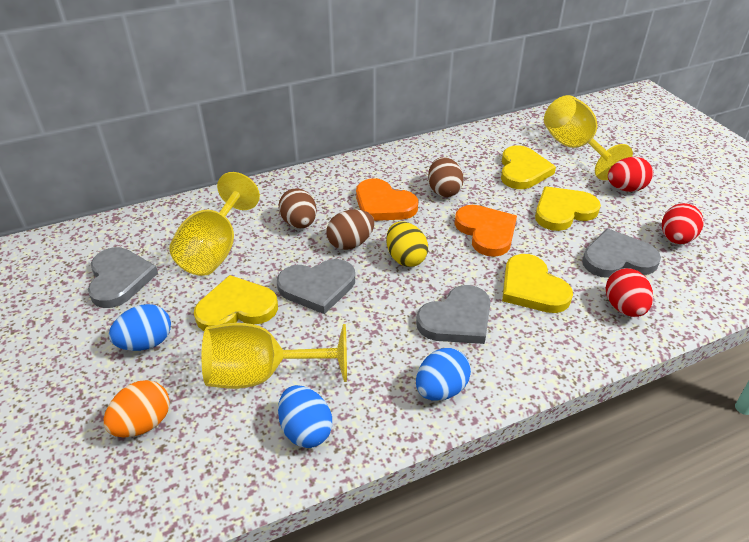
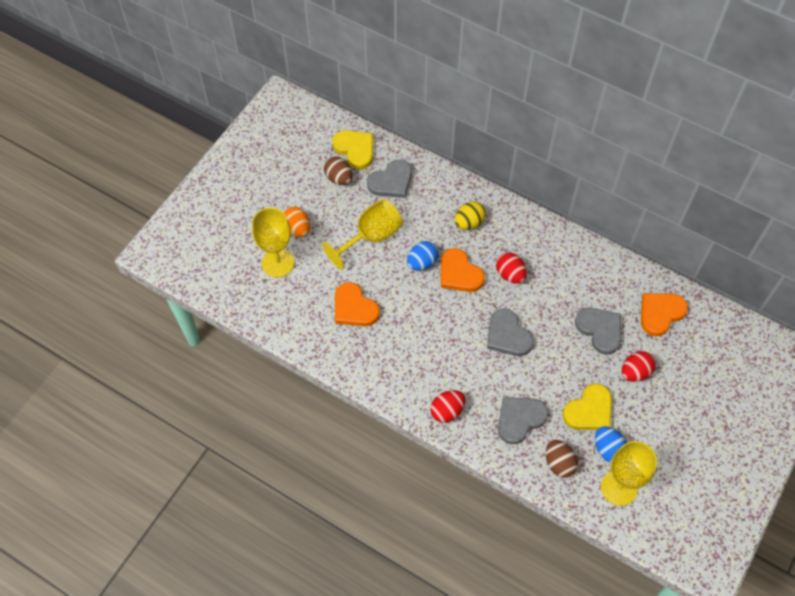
blue egg: [109,304,171,351] [278,385,332,448] [416,348,471,401] = 3 -> [407,241,438,271] [595,426,627,463] = 2
brown egg: [279,188,317,228] [326,209,374,250] [428,157,464,197] = 3 -> [324,156,352,185] [546,440,578,478] = 2
orange heart: [356,178,418,221] [455,205,517,257] = 2 -> [335,282,380,326] [441,248,485,292] [641,293,688,336] = 3
yellow heart: [194,275,278,331] [501,145,556,189] [502,254,573,313] [535,186,601,231] = 4 -> [332,130,373,169] [563,383,612,430] = 2

